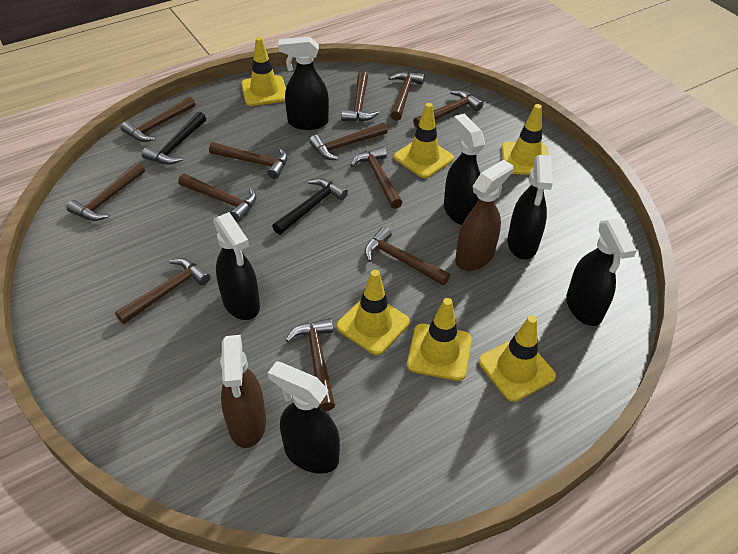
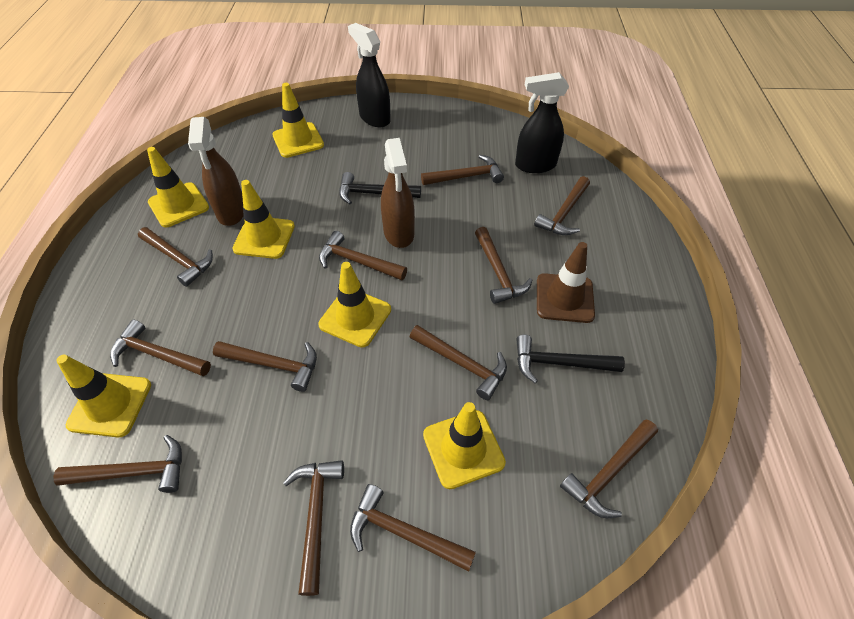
black spray bottle: [213,212,260,320] [268,361,340,474] [278,36,329,130] [444,114,485,225] [507,155,553,259] [566,219,637,326] = 6 -> [348,23,391,127] [515,72,569,173] = 2
brown traffic cone: none = 0 -> [537,242,595,323] = 1

